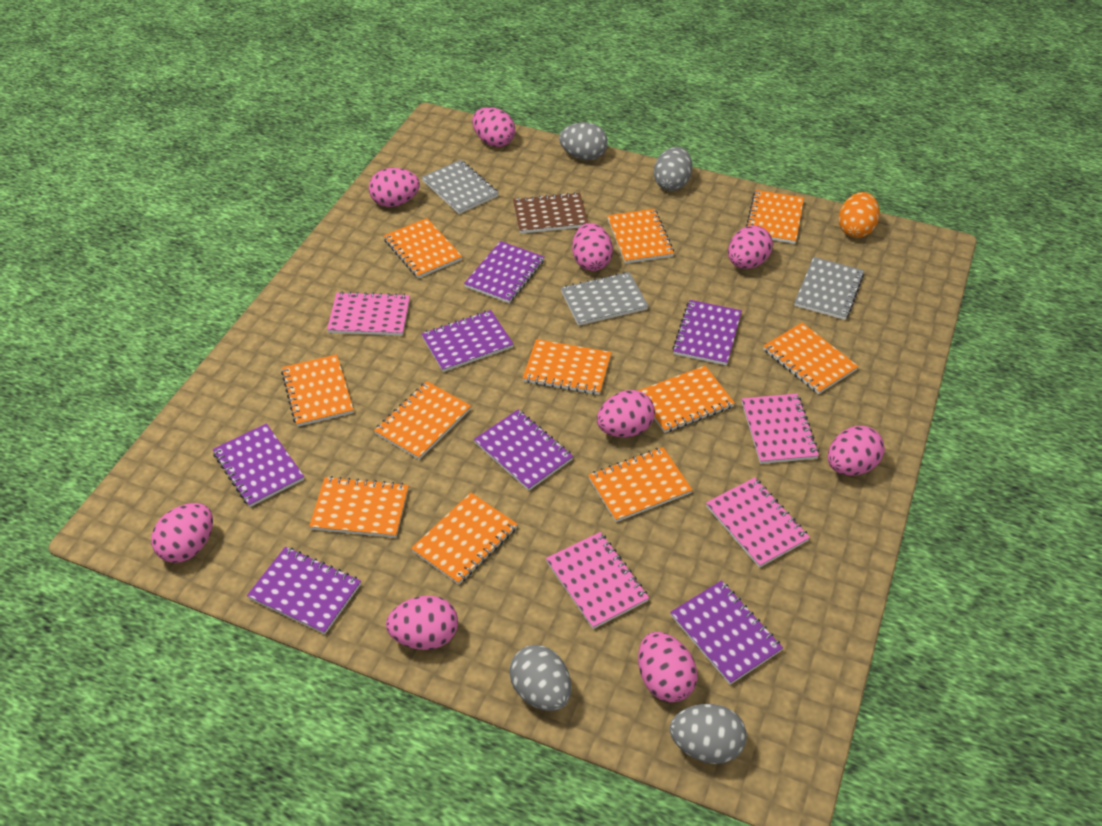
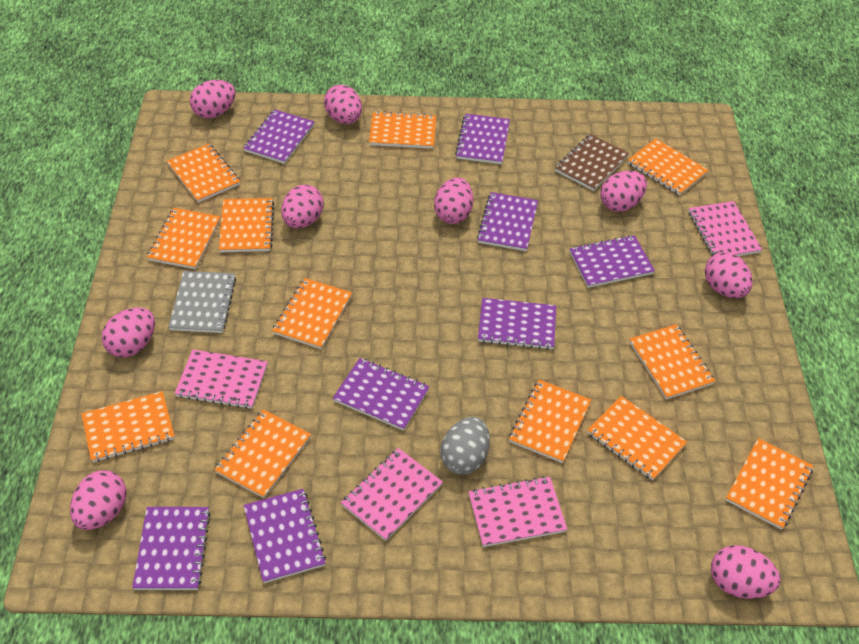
grey egg: [509,645,572,711] [559,122,608,160] [654,147,692,191] [670,704,747,764] = 4 -> [440,417,490,475] = 1
grey notebook: [422,160,499,214] [561,272,648,326] [794,257,864,320] = 3 -> [168,271,236,333] = 1
orange egg: [839,192,880,238] = 1 -> none = 0
orange notebook: [281,354,354,427] [309,476,409,538] [374,381,471,460] [384,218,462,278] [411,493,518,585] [523,339,612,395] [588,447,692,522] [607,209,674,264] [638,366,735,433] [746,190,804,244] [763,323,859,394] = 11 -> [81,391,175,462] [147,208,220,269] [167,144,241,203] [214,410,311,498] [219,198,274,253] [272,278,352,349] [369,111,436,149] [509,380,591,463] [587,396,687,480] [628,138,709,195] [629,324,715,399] [726,438,813,530] = 12
purple notebook: [212,423,304,507] [247,547,361,634] [422,310,514,372] [464,241,544,303] [474,410,573,491] [670,580,783,685] [672,300,742,365] = 7 -> [132,507,211,590] [243,109,315,164] [243,489,326,583] [333,358,429,431] [455,114,510,164] [477,192,538,251] [478,298,556,350] [570,235,655,288] = 8

